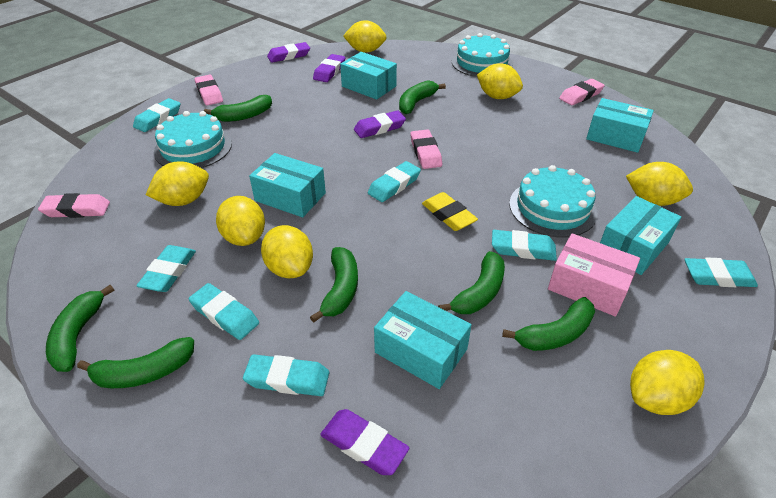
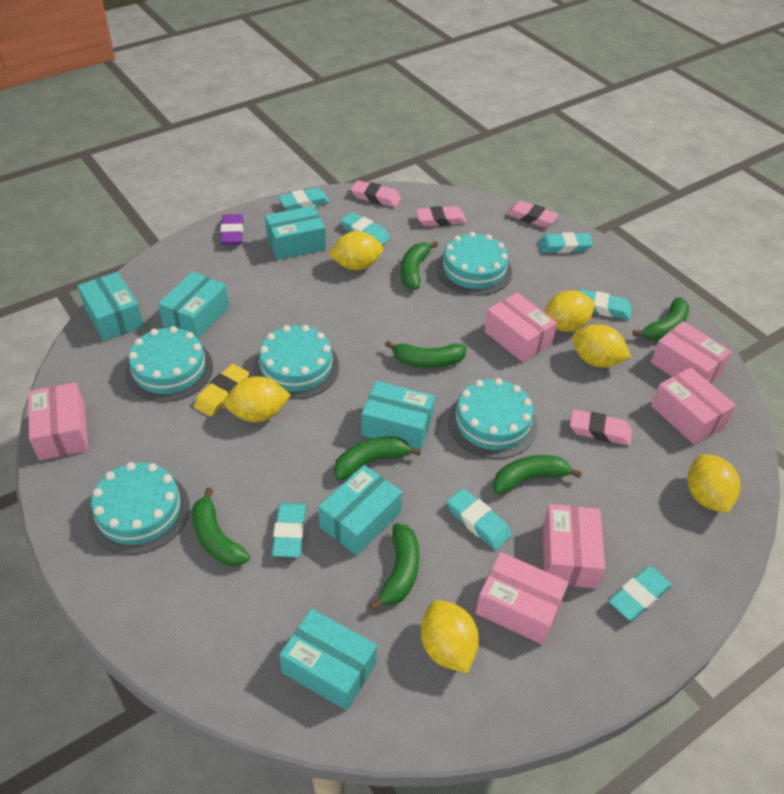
pink box: [548,233,640,317] = 1 -> [28,382,88,460] [476,552,569,645] [484,292,557,362] [543,504,605,589] [651,321,732,383] [651,367,736,445] = 6
purple eraser: [267,42,310,63] [313,54,345,82] [320,409,409,475] [354,111,406,138] = 4 -> [220,214,243,245] = 1
turquoise box: [249,153,326,218] [340,52,397,100] [374,291,472,389] [586,98,654,153] [600,196,681,275] = 5 -> [77,272,144,341] [158,271,229,339] [265,206,326,260] [279,609,377,711] [318,465,402,556] [361,381,435,449] = 6
turquoise cake: [154,111,232,168] [452,33,513,77] [509,165,598,238] = 3 -> [88,462,190,555] [125,326,213,402] [254,325,339,399] [436,232,512,296] [448,378,538,459] = 5
yellow lemon: [146,161,209,206] [216,196,265,246] [261,225,313,278] [343,20,387,53] [477,63,523,99] [626,162,693,206] [630,350,705,415] = 7 -> [224,376,291,422] [328,231,383,270] [421,600,479,673] [545,290,595,332] [572,324,631,368] [688,454,740,513] = 6

